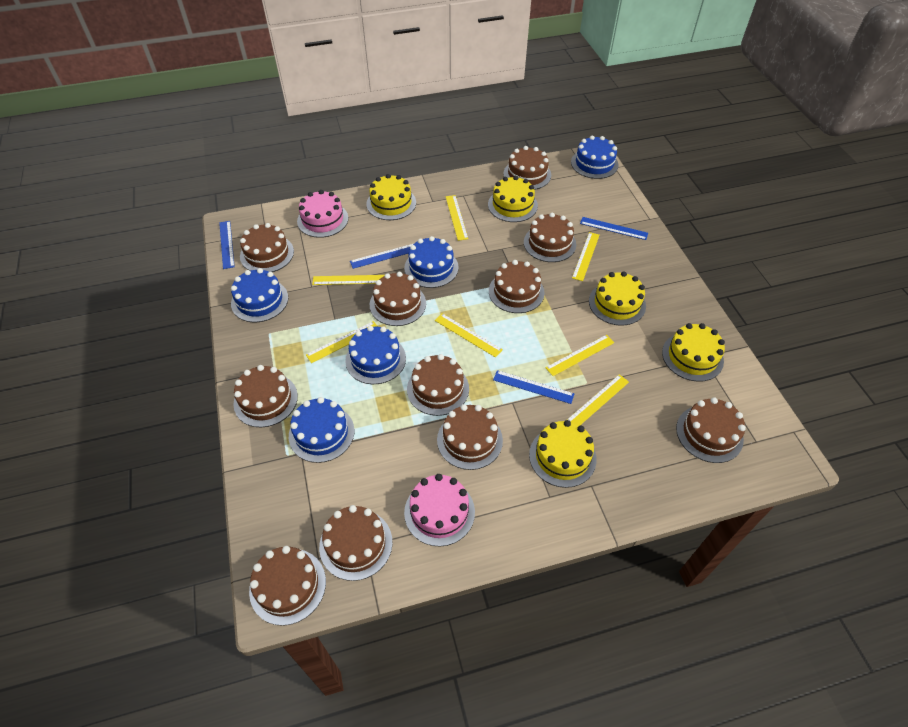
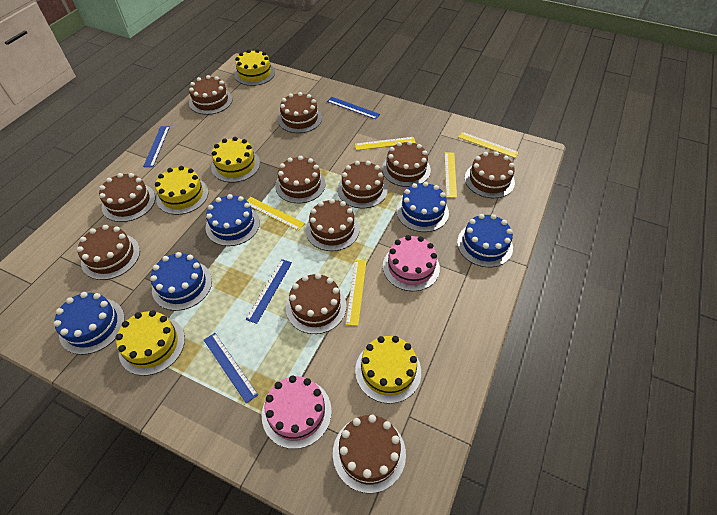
yellow ruler: [306,321,378,363] [312,275,385,285] [435,313,503,358] [446,195,468,241] [545,335,615,376] [567,374,629,425] [572,232,600,281] = 7 -> [247,197,305,231] [346,260,367,326] [355,137,416,150] [445,152,457,198] [458,132,519,158] = 5

